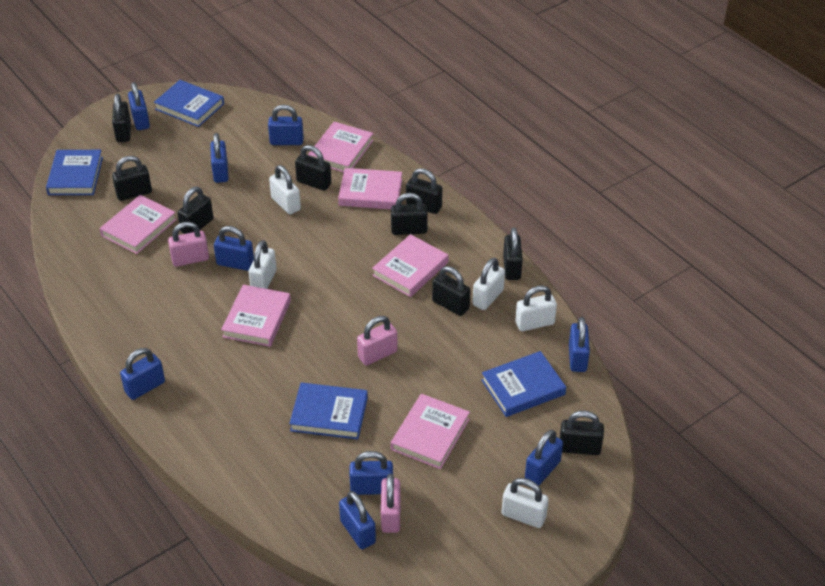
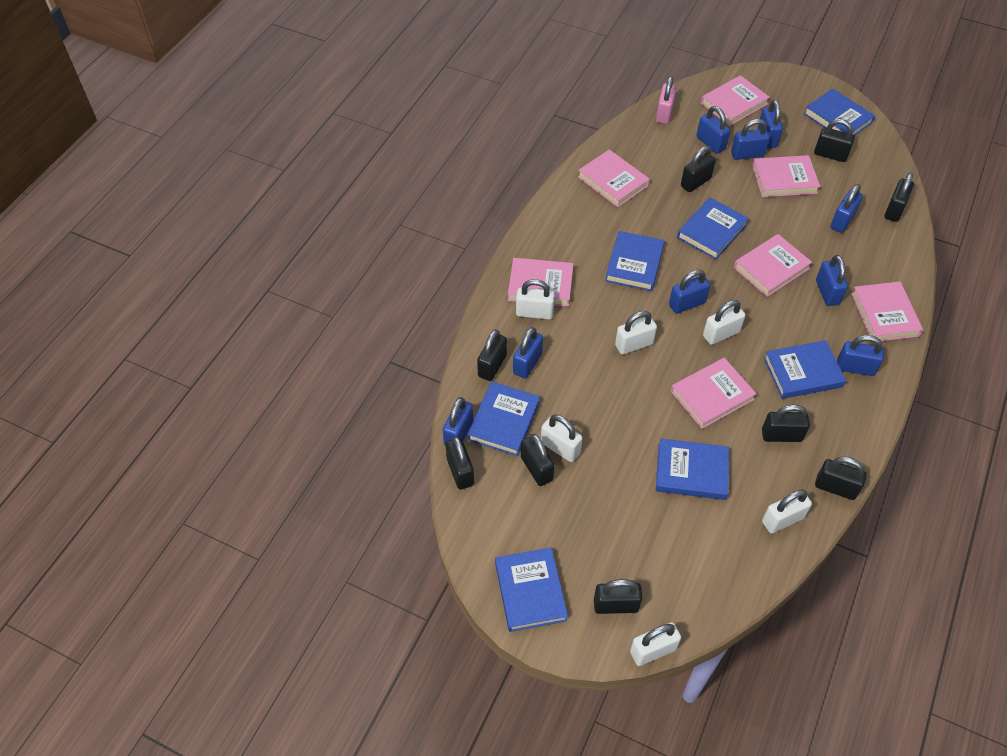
blue book: [46,150,103,195] [154,80,224,127] [289,383,368,439] [481,351,566,417] = 4 -> [467,382,540,456] [495,547,568,632] [605,231,665,291] [656,439,729,500] [677,198,749,259] [764,340,846,399] [804,89,875,136] = 7
pink book: [100,195,177,254] [221,285,291,347] [308,122,373,172] [338,168,402,209] [372,234,449,297] [391,394,470,469] = 6 -> [508,258,573,307] [578,149,650,207] [671,358,756,429] [701,75,770,126] [734,234,812,297] [752,155,820,197] [851,282,923,341] = 7
pink padlock: [168,222,209,267] [357,316,397,366] [381,473,400,533] = 3 -> [656,76,676,124] = 1
white padlock: [248,240,277,289] [269,165,301,215] [473,258,505,310] [501,478,549,528] [515,285,557,331] = 5 -> [516,279,555,320] [541,414,583,462] [615,311,657,355] [630,622,681,666] [703,300,745,345] [762,489,812,533] = 6

